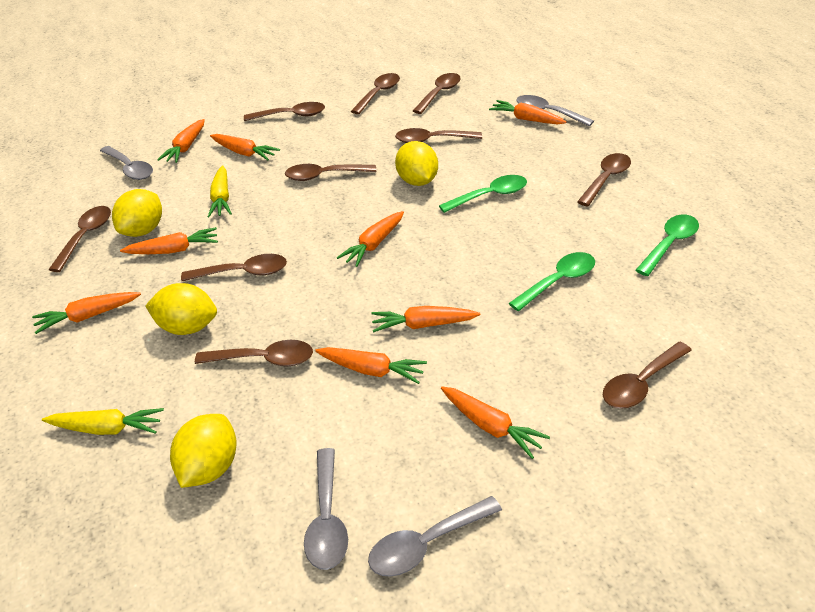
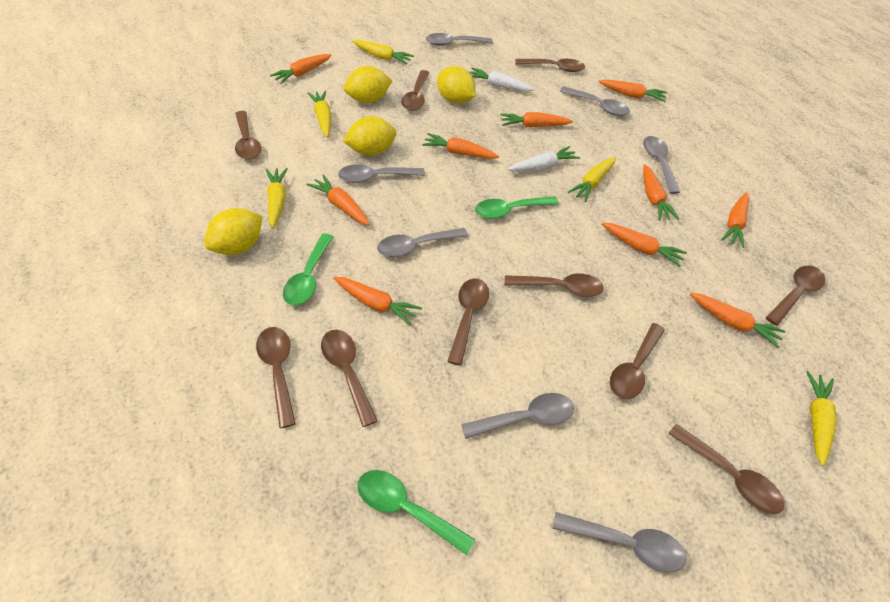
grey spoon: [100,146,153,180] [304,448,348,570] [368,496,502,577] [516,95,594,126] = 4 -> [338,164,425,183] [377,228,468,257] [426,33,493,46] [461,393,574,439] [553,512,687,572] [560,86,630,116] [643,136,680,194] = 7
orange carrot: [32,292,141,334] [120,227,218,254] [157,119,205,163] [210,134,280,160] [315,347,427,384] [337,211,404,267] [371,306,480,332] [441,386,550,459] [489,100,567,125] = 9 -> [270,54,332,84] [306,175,370,225] [333,277,422,326] [422,133,499,159] [500,112,573,127] [599,79,667,102] [602,223,687,267] [643,164,679,221] [690,293,785,348] [721,192,749,248] = 10
white carrot: none = 0 -> [469,68,534,92] [508,146,580,172] = 2
yellow carrot: [42,408,164,435] [208,165,232,217] = 2 -> [266,168,288,229] [307,91,331,137] [352,40,414,65] [568,157,616,202] [806,371,837,466] = 5

